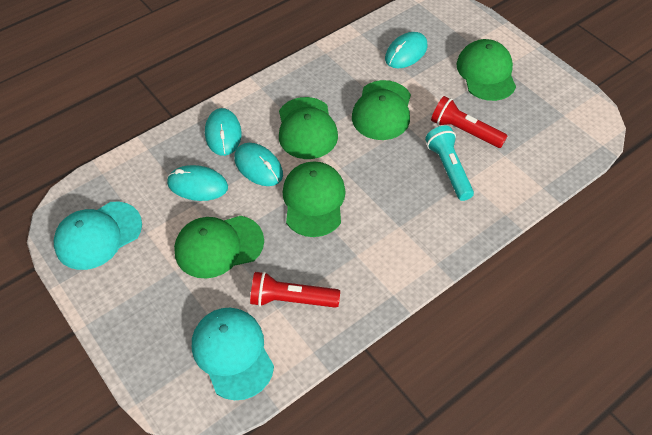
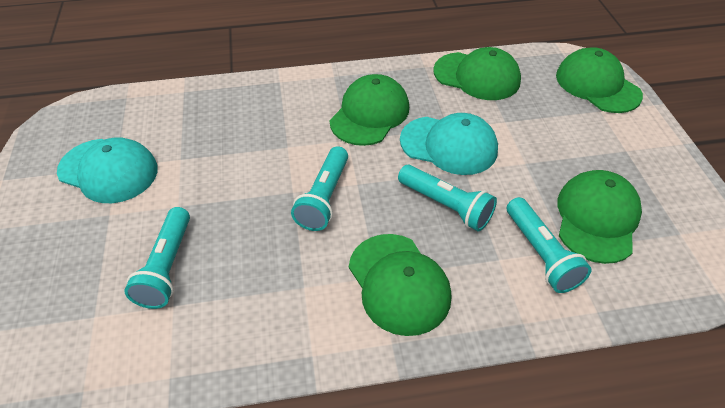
red flashlight: [250,271,340,308] [431,96,508,148] = 2 -> none = 0
turquoise flashlight: [425,126,474,201] = 1 -> [124,207,190,309] [291,146,348,231] [398,165,497,231] [507,197,592,293] = 4
turquoise mouse: [167,165,228,201] [205,108,242,156] [234,143,283,186] [385,32,427,68] = 4 -> none = 0

